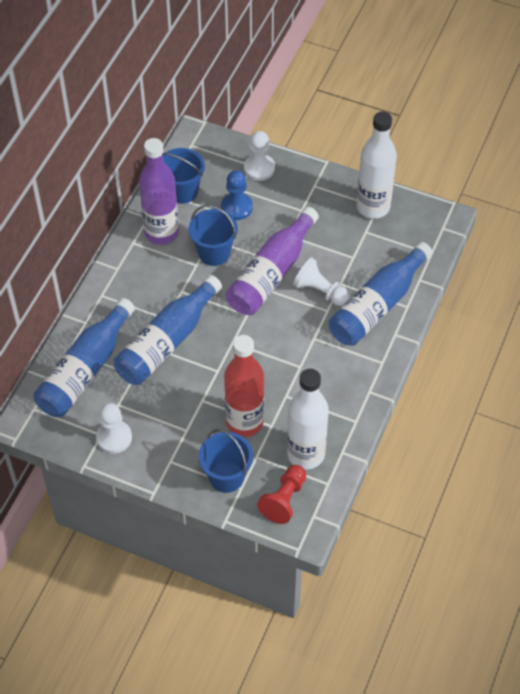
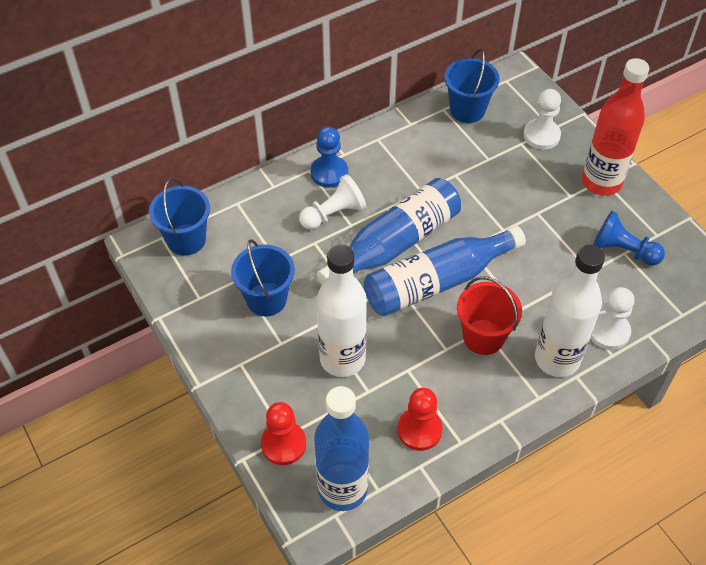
blue pawn: [221,170,253,220] = 1 -> [311,126,348,188] [593,211,665,265] = 2
purple bottle: [139,138,179,245] [226,207,319,315] = 2 -> none = 0
red bucket: none = 0 -> [457,277,522,355] = 1
red pawn: [257,465,306,524] = 1 -> [261,402,306,465] [397,388,443,451] = 2

